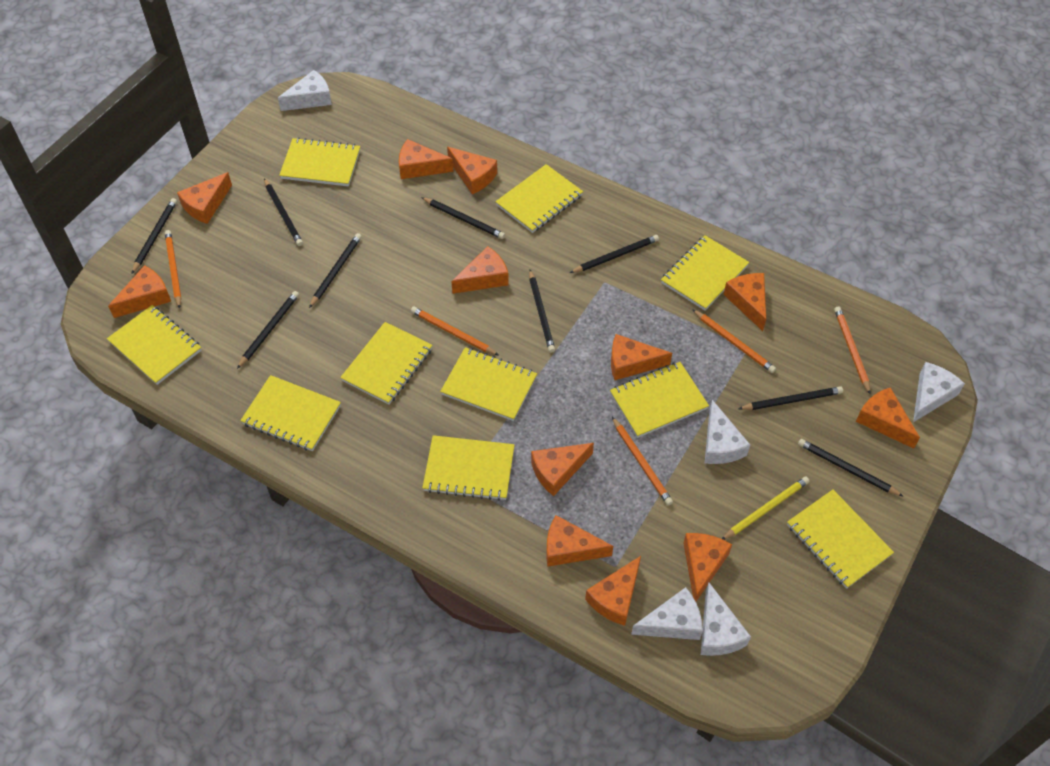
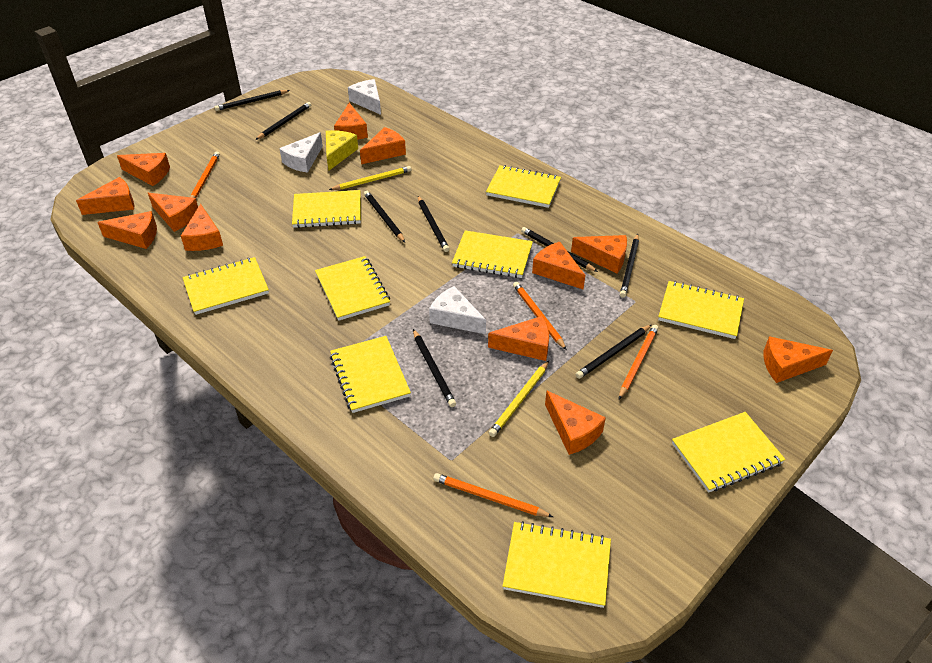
black pencil: [132,198,177,274] [237,291,299,369] [264,178,303,246] [309,233,362,308] [421,197,505,239] [529,270,555,353] [570,235,659,273] [738,386,843,410] [798,439,903,496] = 9 -> [214,90,290,111] [255,102,311,140] [364,191,405,242] [413,329,456,407] [418,196,450,252] [521,227,598,272] [576,325,651,379] [620,234,639,298] = 8
orange pencil: [165,230,181,309] [411,306,499,356] [612,417,673,506] [692,309,776,373] [834,307,871,395] = 5 -> [190,151,220,198] [433,473,553,517] [513,282,567,350] [619,325,658,399] = 4
white cheese: [278,70,332,111] [631,587,703,640] [701,582,751,656] [705,400,750,464] [913,362,965,422] = 5 -> [279,132,323,173] [348,79,381,115] [429,286,486,334] = 3
yellow cheese: none = 0 -> [326,130,358,171] = 1
yellow notebook: [107,305,202,385] [240,375,341,451] [279,138,360,187] [340,322,432,405] [422,435,514,501] [440,347,537,421] [495,164,583,233] [610,362,709,438] [661,235,749,311] [787,490,894,589] = 10 -> [183,257,269,315] [292,190,361,228] [315,256,390,321] [330,336,411,413] [452,230,533,278] [486,165,561,208] [503,521,611,608] [658,281,744,339] [672,412,785,493] = 9
yellow pencil: [722,476,810,540] = 1 -> [329,166,412,190] [489,361,549,437] = 2

